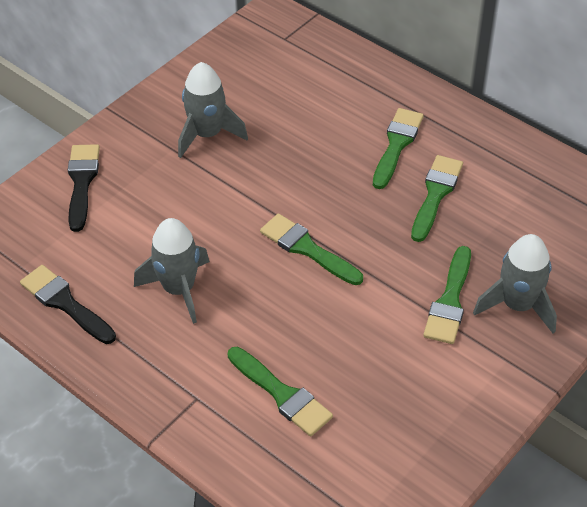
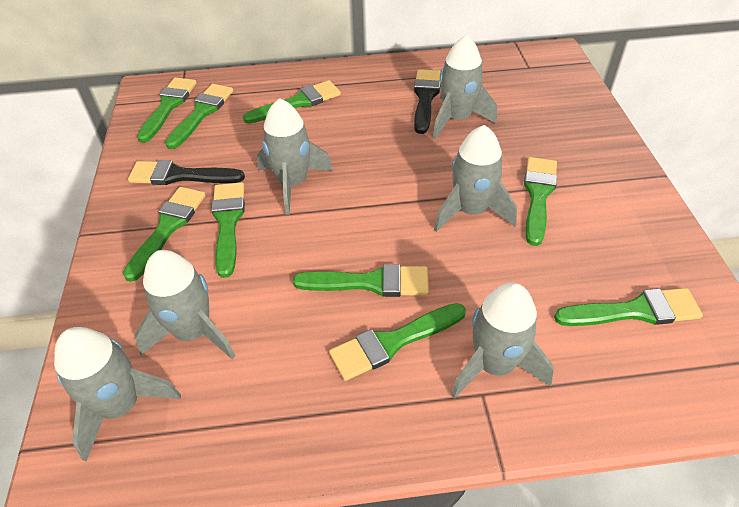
green brush: [228,347,333,436] [260,214,363,285] [373,108,424,189] [411,155,463,242] [423,246,471,344] = 5 -> [123,187,206,282] [137,77,197,143] [165,84,233,149] [211,182,245,278] [243,80,341,124] [293,264,429,297] [329,303,466,381] [524,157,557,246] [554,288,703,326] = 9
grey rocket: [134,218,210,324] [178,62,248,158] [473,234,557,334] = 3 -> [54,327,181,462] [135,250,235,359] [257,98,333,215] [433,35,497,139] [434,125,517,232] [451,282,554,398] = 6

